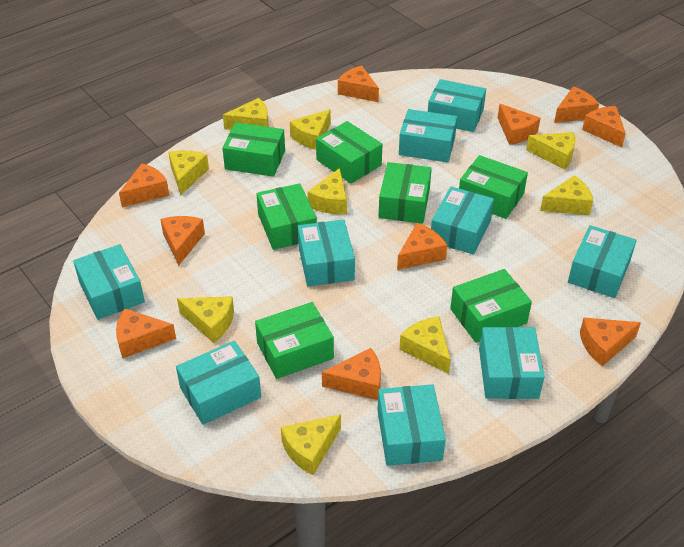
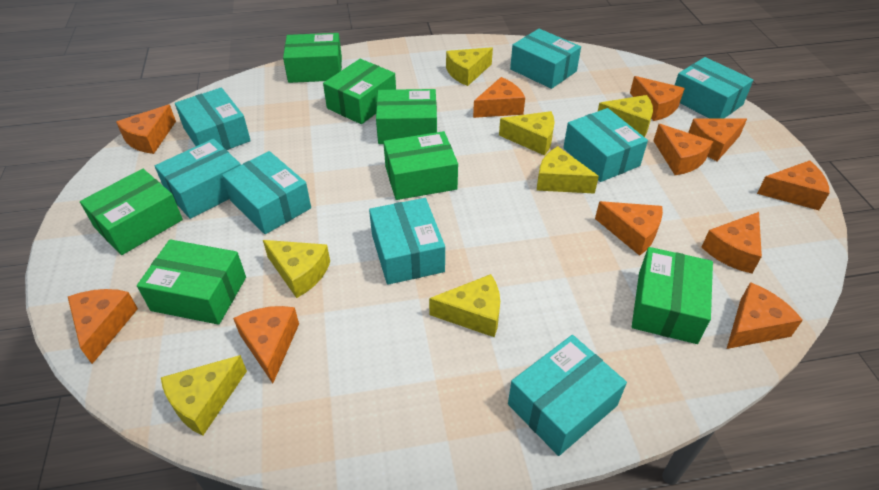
orange cheese: [116,308,176,358] [119,163,169,207] [160,216,205,266] [322,348,381,400] [338,65,379,102] [397,223,447,270] [498,104,540,145] [554,86,599,123] [580,317,641,366] [582,106,626,148] = 10 -> [68,289,138,364] [116,105,176,154] [233,306,299,384] [473,77,525,118] [595,201,663,256] [630,76,685,121] [653,124,713,175] [688,118,747,161] [702,212,762,274] [727,282,803,349] [757,160,830,210] = 11
turquoise box: [73,244,145,320] [176,340,261,425] [298,220,355,286] [377,384,446,466] [399,109,457,163] [428,79,486,132] [431,186,494,254] [479,327,544,399] [568,225,637,298] = 9 -> [155,139,241,219] [175,87,251,150] [222,151,311,234] [369,198,445,285] [508,335,627,456] [510,29,581,89] [563,108,648,182] [675,57,753,118] = 8
yellow cheese: [168,150,209,195] [177,296,234,343] [223,98,269,130] [281,414,341,475] [290,109,331,150] [307,168,347,214] [399,316,451,374] [526,132,575,170] [540,175,593,215] = 9 -> [161,355,247,436] [263,240,330,298] [429,274,500,337] [446,47,493,86] [499,111,555,156] [537,146,599,194] [598,95,653,137] = 7

